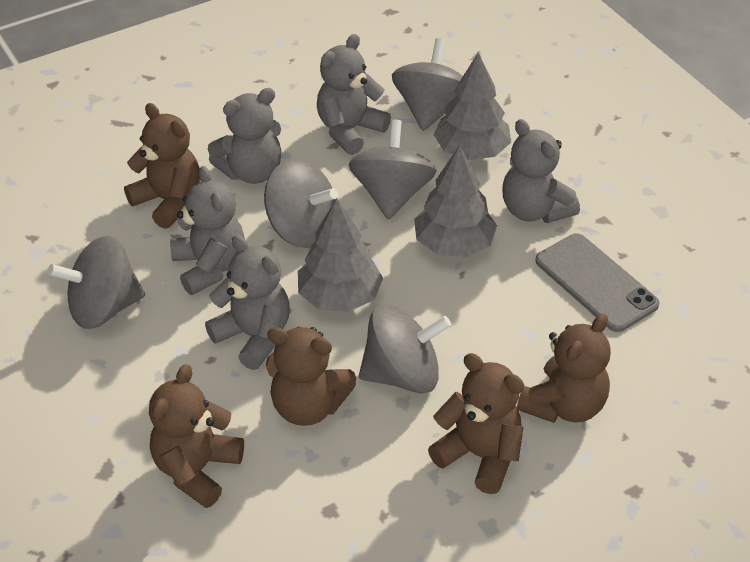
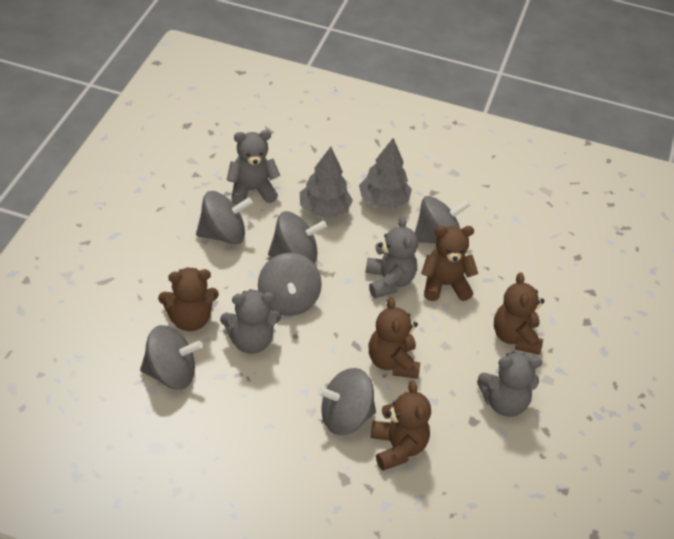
grey phone: [535,234,660,332] = 1 -> none = 0
grey spinning top: [48,236,145,329] [264,159,338,248] [349,120,437,220] [359,305,451,394] [392,38,463,131] = 5 -> [140,325,203,389] [196,191,253,244] [258,253,322,316] [268,211,327,263] [317,368,376,435] [415,196,470,244] = 6
grey teddy bear: [170,166,245,295] [205,235,290,370] [208,88,281,184] [317,34,391,155] [502,119,580,223] = 5 -> [220,289,281,354] [227,130,280,205] [365,216,418,298] [477,351,542,417] = 4
grey tree: [298,198,383,312] [414,145,497,257] [433,53,511,160] = 3 -> [300,147,353,219] [359,138,412,209] = 2

